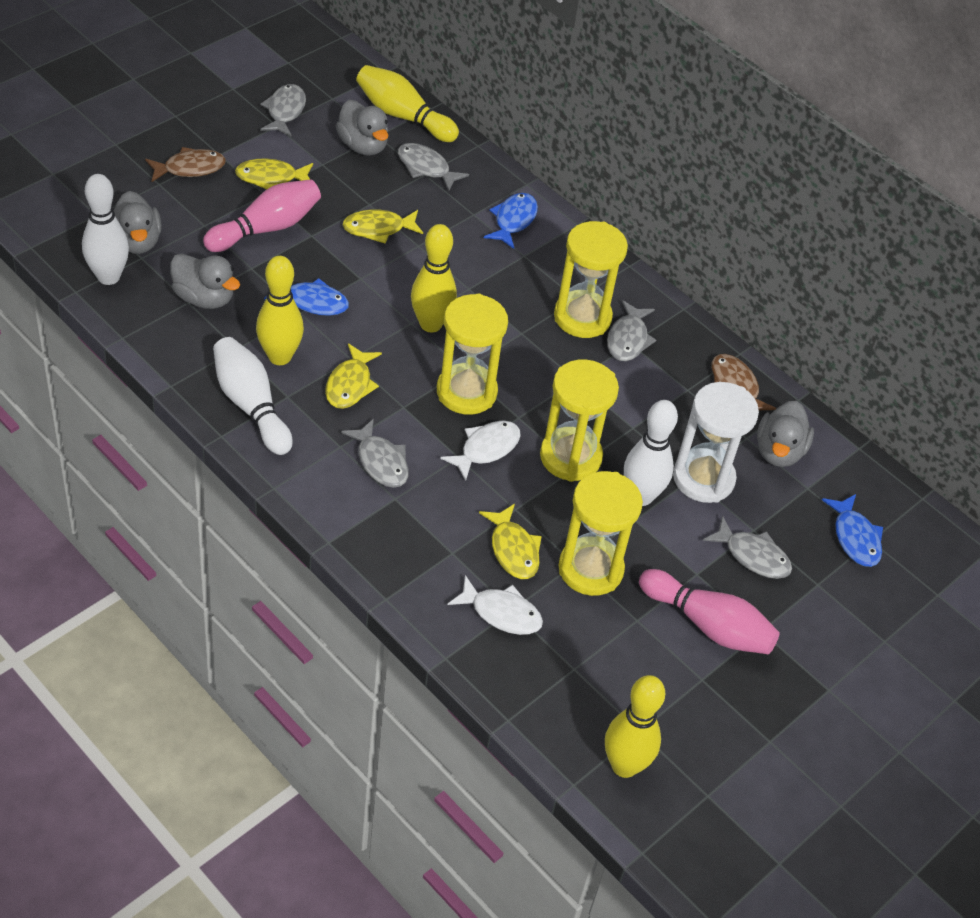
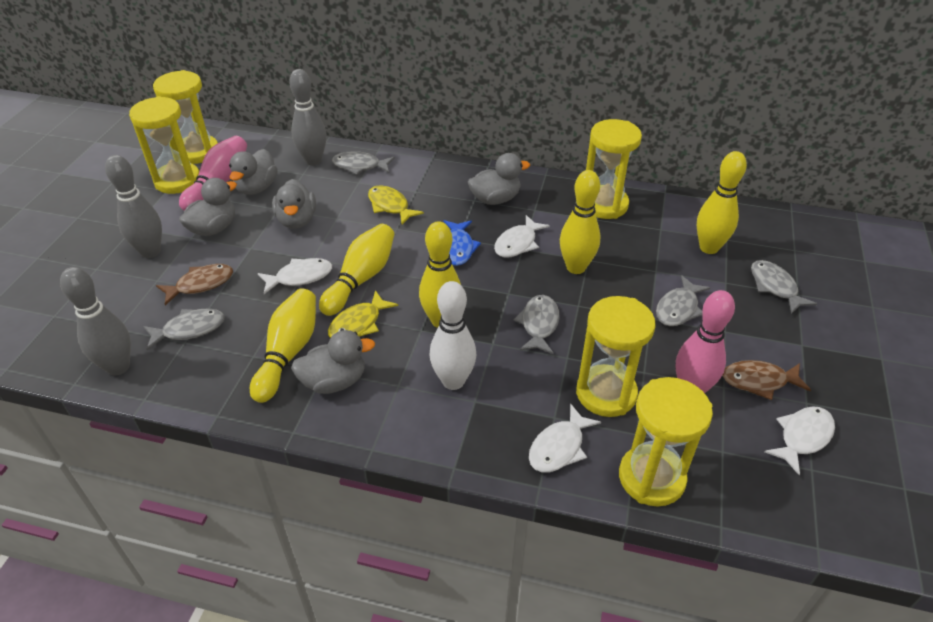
blue fish: [264,278,349,316] [484,193,538,249] [822,494,883,567] = 3 -> [444,220,481,266] = 1
grey bowling pin: none = 0 -> [60,267,131,376] [105,155,162,258] [289,69,326,165] = 3
grey duck: [114,191,162,254] [170,253,240,309] [336,100,388,156] [757,401,814,467] = 4 -> [179,178,237,236] [229,149,278,195] [272,179,316,229] [291,330,375,394] [468,153,530,205] = 5
white bowling pin: [82,174,129,285] [213,337,293,455] [624,400,678,506] = 3 -> [429,281,476,390] = 1
white fish: [440,420,521,481] [448,575,543,635] = 2 -> [258,258,332,294] [494,215,550,258] [529,403,601,472] [764,406,835,475] = 4
white hourglass: [673,382,759,503] = 1 -> none = 0
yellow bowling pin: [256,256,304,365] [356,65,459,142] [411,224,457,333] [605,675,665,778] = 4 -> [250,288,316,403] [319,224,394,316] [419,221,461,328] [560,170,600,274] [697,151,747,254] = 5
yellow fish: [235,158,313,189] [325,343,382,409] [342,209,423,244] [479,504,542,579] = 4 -> [328,290,398,338] [368,186,424,225] = 2
yellow hourglass: [437,294,508,415] [540,360,619,482] [554,221,628,338] [558,471,643,596] = 4 -> [129,96,199,194] [153,70,218,164] [576,296,655,417] [586,119,642,219] [619,377,713,507] = 5

